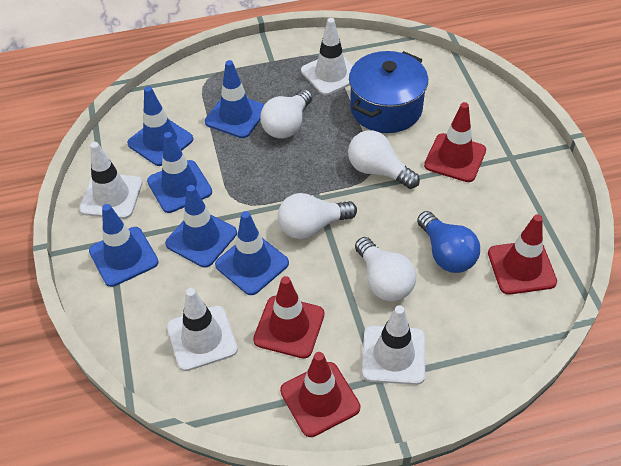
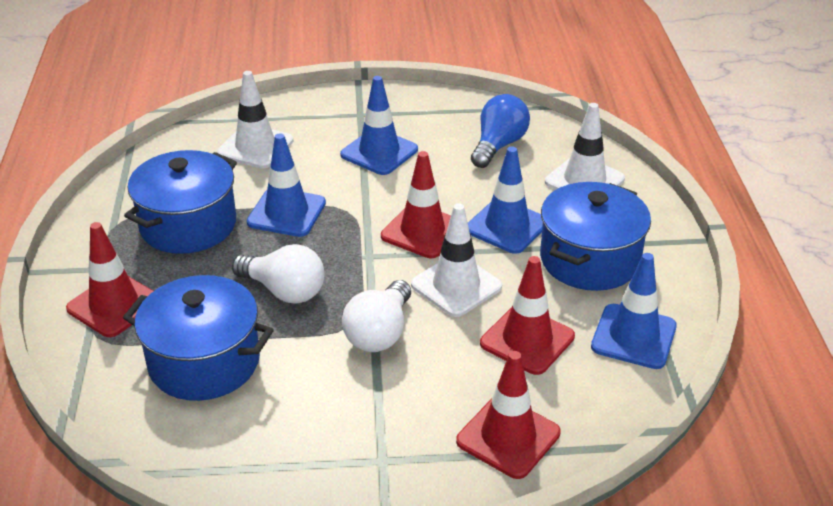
blue pot: [349,51,428,133] = 1 -> [123,275,274,401] [124,150,237,254] [540,182,651,291] = 3
blue traffic cone: [89,204,159,287] [127,86,193,166] [147,132,212,213] [165,185,237,268] [205,60,265,138] [215,211,289,295] = 6 -> [247,133,326,237] [340,76,418,175] [468,146,543,254] [591,253,677,369] = 4
white light bulb: [260,89,312,139] [278,193,357,239] [348,130,420,189] [355,237,416,301] = 4 -> [232,244,325,304] [342,280,411,352] = 2
white traffic cone: [79,142,143,219] [167,288,238,371] [301,18,353,95] [362,305,425,385] = 4 -> [217,71,293,168] [411,203,502,317] [545,103,625,190] = 3

